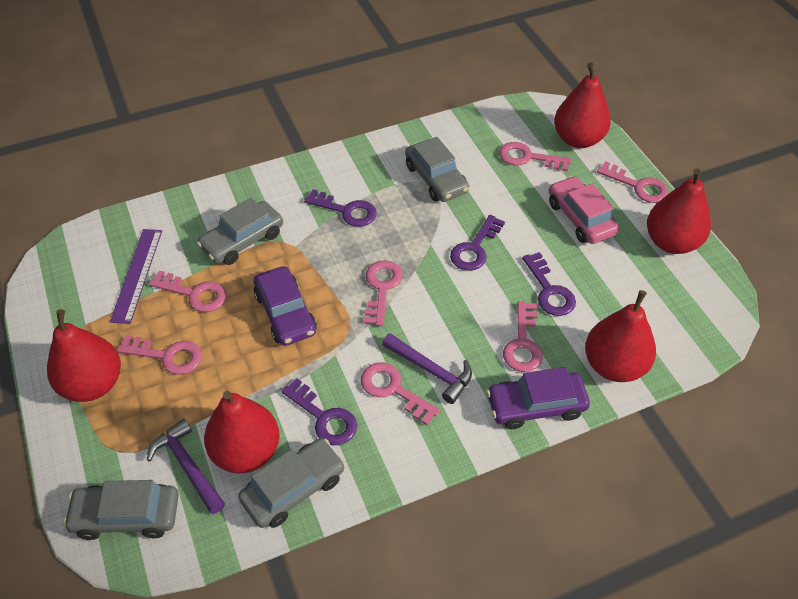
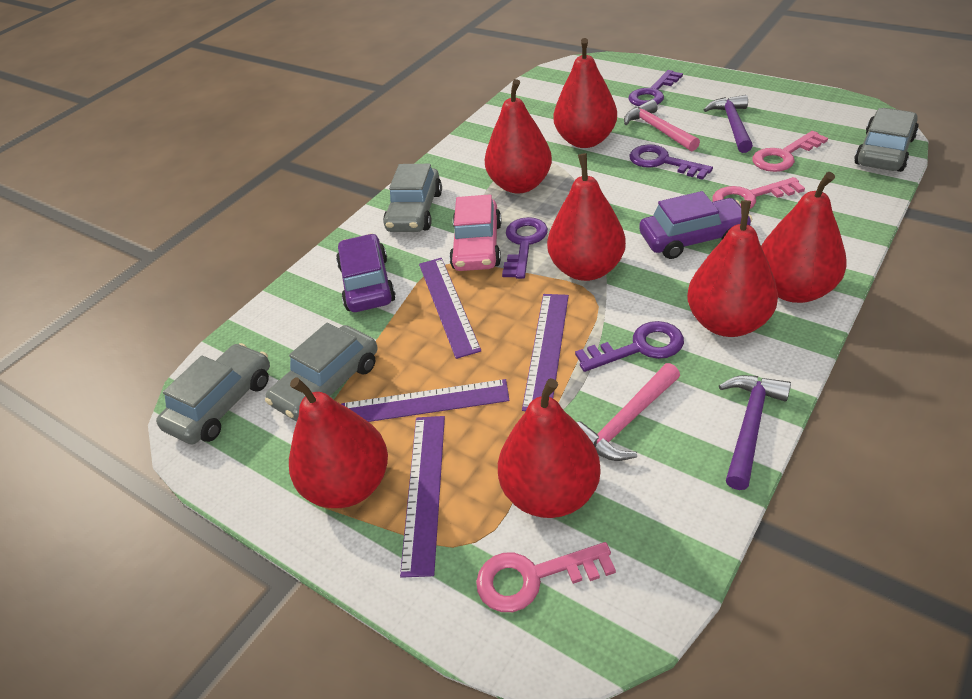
pink hammer: none = 0 -> [576,363,680,461] [624,100,700,151] = 2
pink key: [117,335,202,375] [149,270,227,312] [361,362,440,425] [364,260,403,326] [499,142,571,171] [503,301,543,372] [597,161,669,203] = 7 -> [476,542,616,612] [712,177,805,209] [752,131,828,172] = 3
purple ruler: [110,229,162,324] = 1 -> [341,379,509,422] [400,416,445,578] [419,258,481,359] [522,294,569,411] = 4
red pear: [47,309,121,402] [204,391,280,474] [554,62,611,148] [585,290,656,382] [647,168,711,254] = 5 -> [289,377,388,508] [485,79,552,194] [498,378,601,518] [547,153,626,281] [554,38,617,148] [687,200,778,337] [761,172,847,303] = 7

